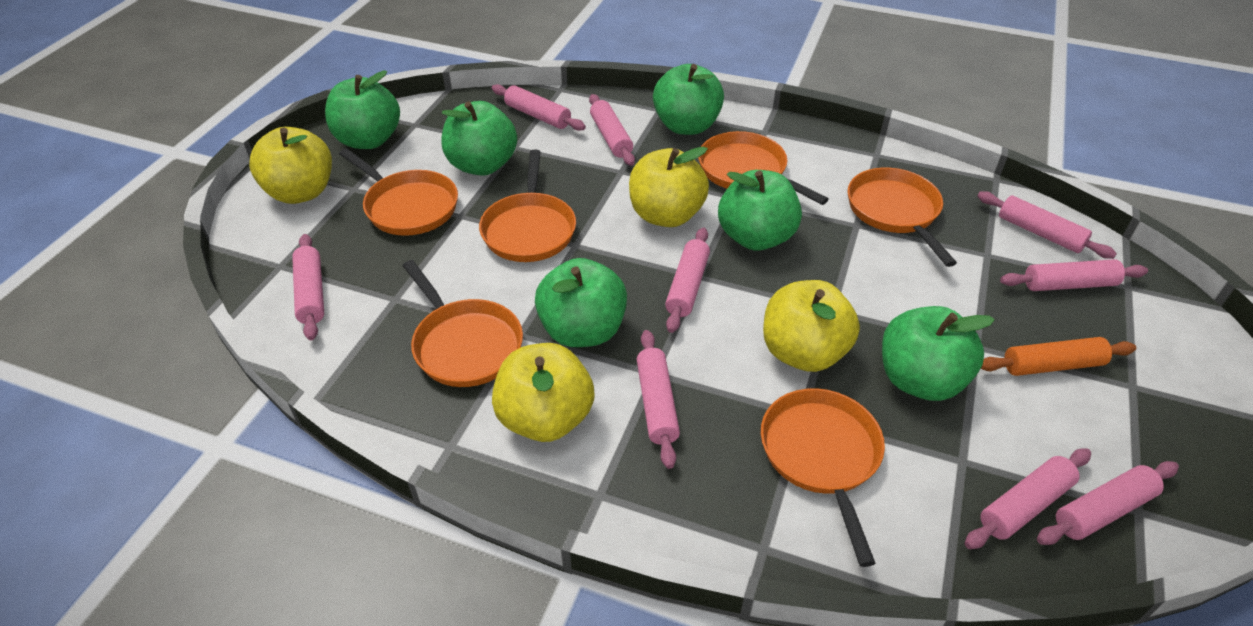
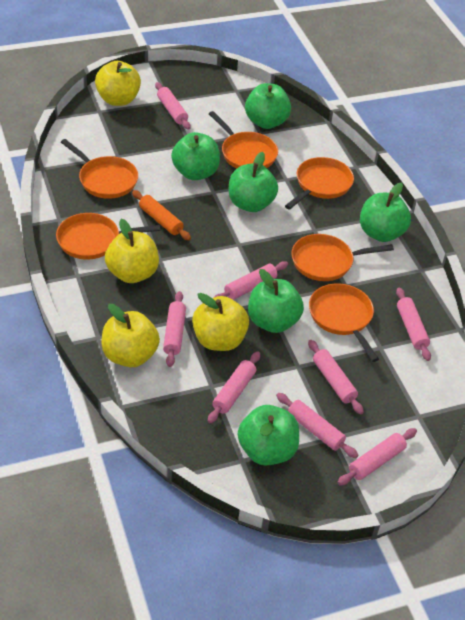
pink rolling pin: [292,234,324,340] [492,84,586,131] [589,94,635,166] [636,330,680,469] [665,228,710,333] [965,448,1091,549] [977,191,1117,259] [1000,259,1148,291] [1037,461,1179,545] = 9 -> [155,82,191,130] [163,291,186,367] [208,352,260,424] [214,261,288,300] [276,393,358,458] [308,340,364,414] [337,428,417,486] [396,287,431,361] = 8

